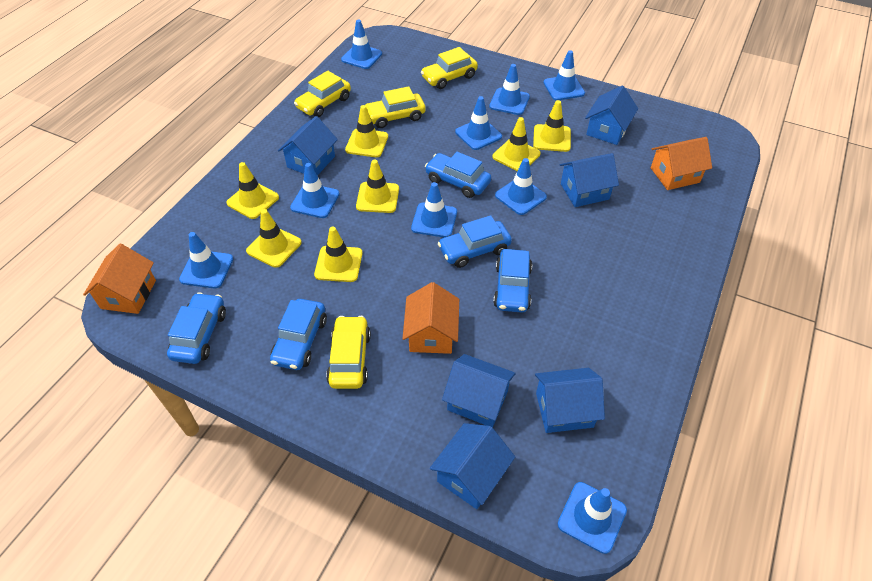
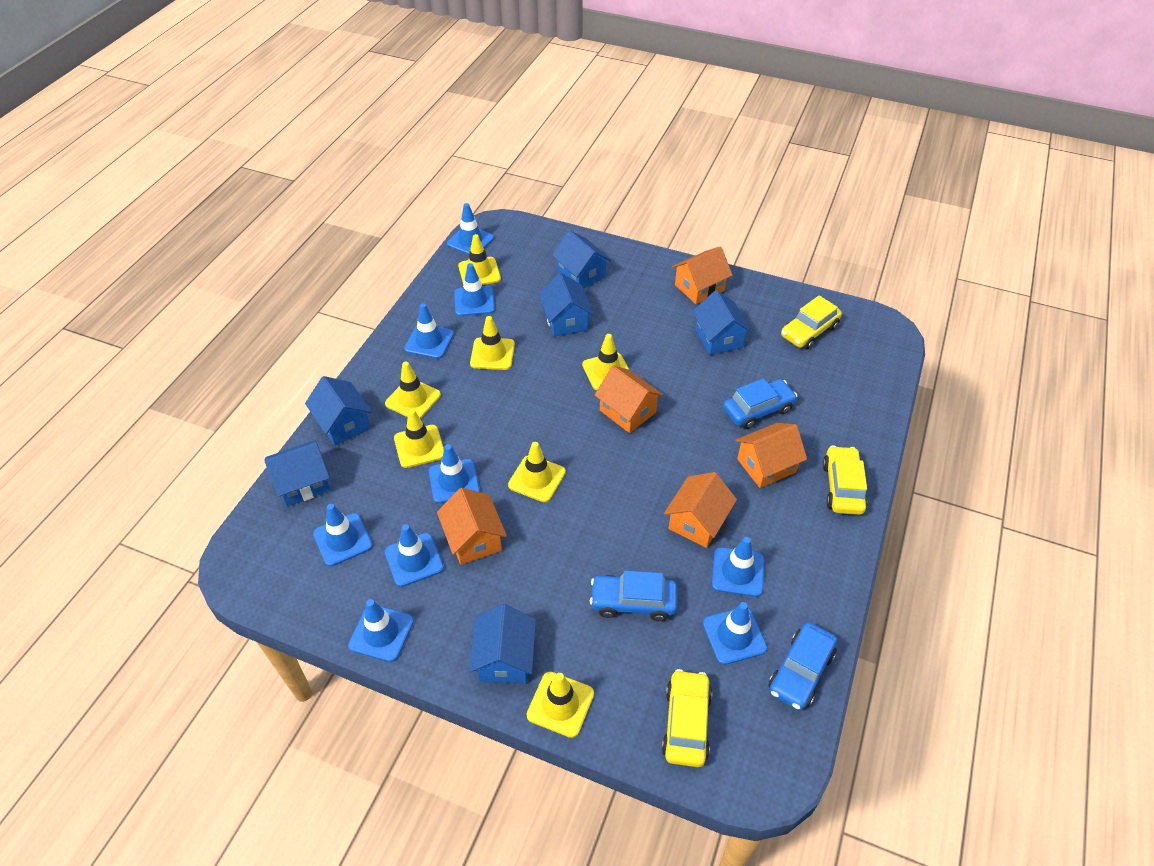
blue car: [167,292,226,364] [270,299,327,370] [425,152,491,198] [438,215,512,268] [493,249,532,313] = 5 -> [590,571,677,621] [723,378,797,429] [768,622,837,710] = 3
orange house: [83,244,156,314] [402,282,459,354] [651,137,712,190] = 3 -> [437,488,507,565] [595,366,663,433] [664,472,737,548] [672,246,733,304] [735,423,807,488] = 5
yellow car: [294,71,351,117] [326,316,371,389] [365,86,426,128] [421,47,478,89] = 4 -> [662,669,712,767] [781,296,842,350] [823,445,868,515] = 3

